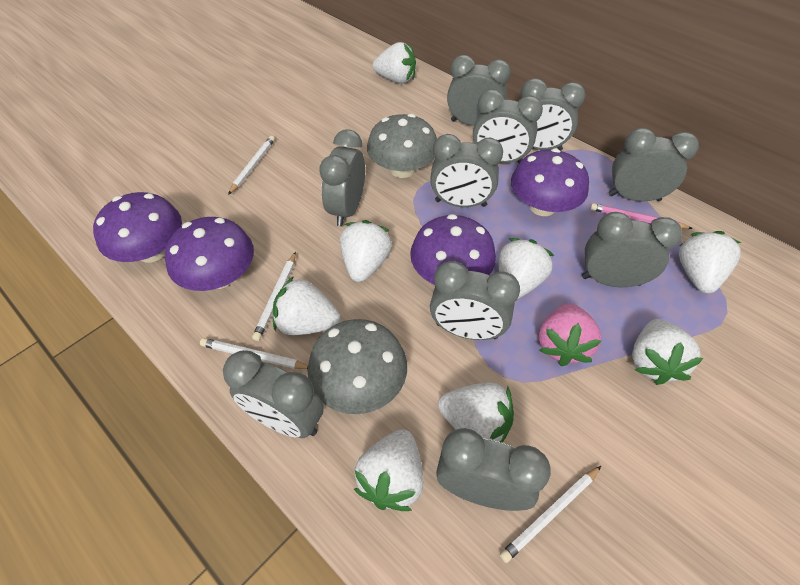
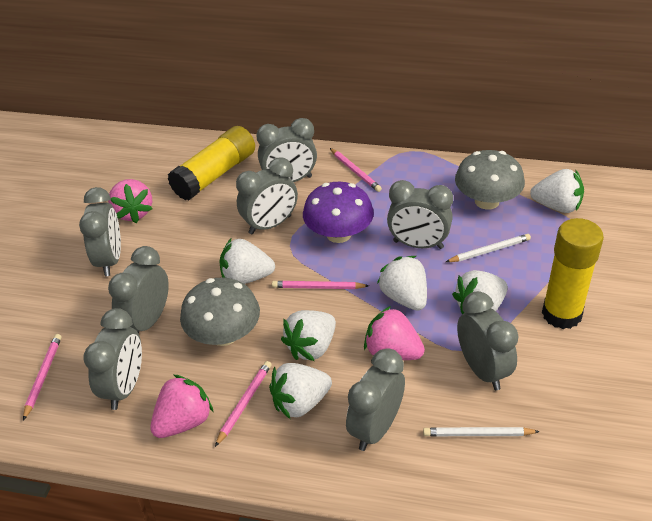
grey clock: [223,350,324,438] [319,129,365,227] [430,134,503,207] [430,261,520,340] [436,428,551,511] [447,55,511,126] [473,90,543,163] [520,78,585,151] [582,212,682,287] [609,128,699,201] = 10 -> [79,187,121,276] [84,308,142,410] [108,246,169,333] [236,157,298,234] [256,118,317,182] [346,348,405,451] [387,180,453,249] [457,291,519,390] = 8
pink pencil: [590,203,693,229] = 1 -> [23,334,61,420] [215,361,272,447] [272,281,369,289] [330,148,382,192] = 4
pink strawberry: [539,303,602,366] = 1 -> [108,179,152,223] [150,374,213,438] [364,306,425,360] = 3
purple mushroom: [93,192,182,263] [165,217,254,291] [410,214,496,285] [511,148,589,216] = 4 -> [303,182,374,243] = 1
white pencil: [200,338,308,369] [228,136,275,195] [252,252,296,341] [500,466,601,563] = 4 -> [423,427,540,436] [446,234,531,262] = 2
white strawberry: [273,276,340,335] [340,220,392,282] [354,429,423,511] [373,42,416,84] [438,382,514,443] [499,238,554,299] [632,319,704,385] [679,231,741,294] = 8 -> [219,239,275,284] [269,363,332,419] [281,310,336,361] [377,256,427,311] [452,270,508,315] [530,169,584,213] = 6
yellow glue stick: none = 0 -> [167,126,255,200] [542,218,604,329] = 2

